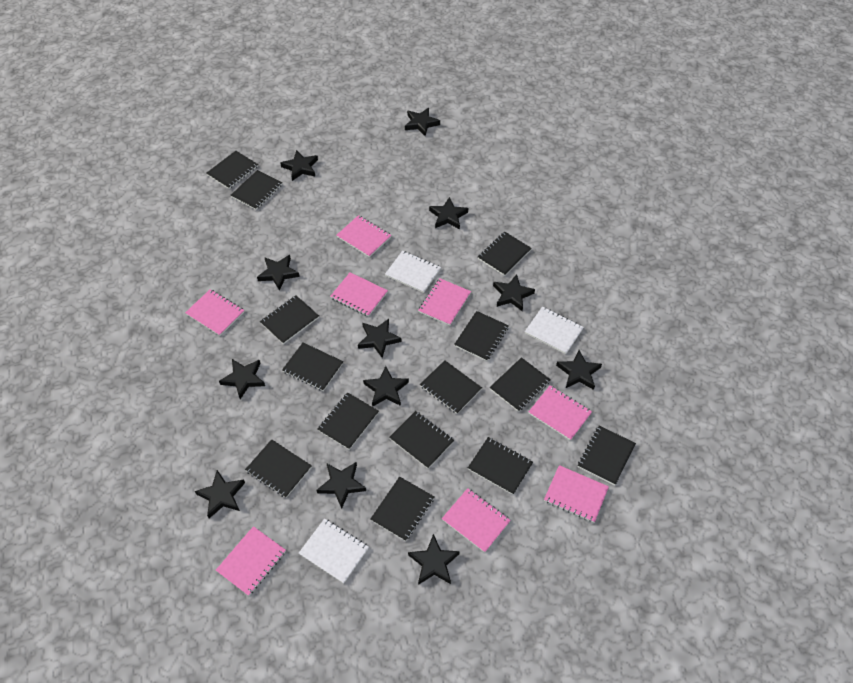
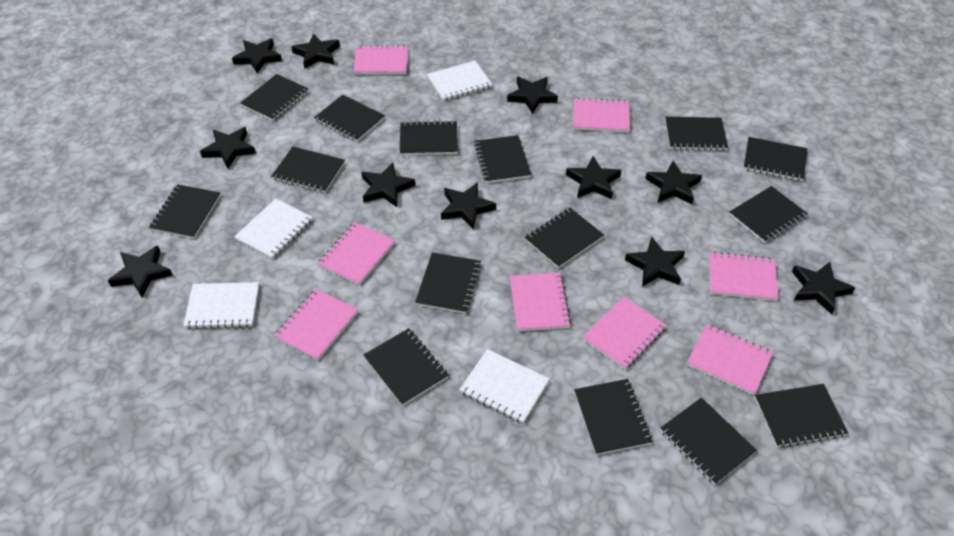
black notebook: [206,151,258,189] [231,170,282,210] [245,439,312,498] [260,295,319,344] [282,343,343,391] [317,392,379,450] [370,477,434,541] [389,411,454,469] [420,360,482,414] [454,311,509,361] [468,437,533,495] [478,231,532,276] [490,357,551,412] [578,426,636,485] = 14 -> [149,184,221,239] [240,74,309,121] [271,146,345,193] [314,95,385,142] [363,328,449,406] [400,121,458,155] [415,252,481,314] [474,135,531,183] [525,208,604,268] [574,379,653,455] [661,397,757,485] [665,117,728,151] [729,186,808,243] [743,137,807,181] [755,384,848,448] = 15
black star: [195,470,245,518] [219,359,265,399] [257,255,300,291] [281,150,318,181] [317,462,366,508] [358,319,401,358] [363,366,409,407] [405,108,440,136] [408,534,460,585] [429,197,468,229] [493,274,535,311] [556,350,602,390] = 12 -> [108,245,173,297] [200,127,256,168] [232,38,282,73] [291,33,340,69] [361,162,415,207] [441,182,496,229] [507,77,558,114] [566,156,621,199] [625,237,685,287] [645,161,702,204] [792,262,855,315] = 11
white notebook: [299,518,369,583] [385,251,441,293] [525,307,584,354] = 3 -> [183,282,259,329] [234,198,313,259] [427,61,492,101] [459,349,549,423] = 4

